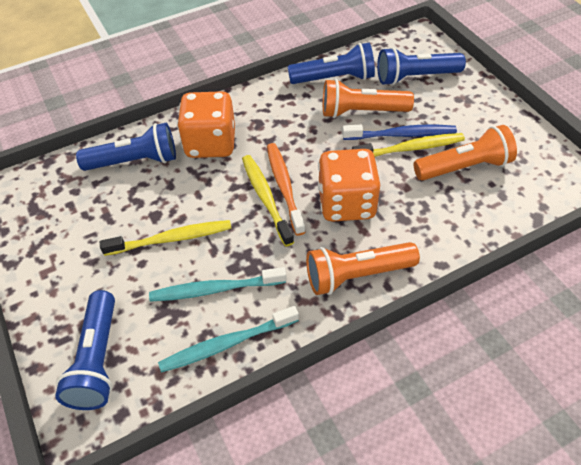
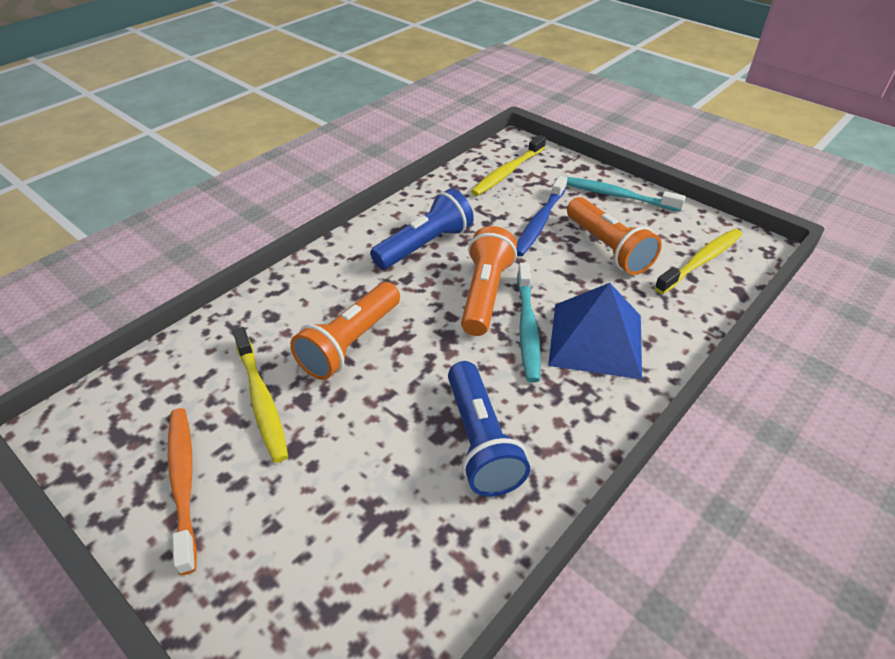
blue flashlight: [55,290,115,410] [76,123,176,171] [288,43,375,84] [377,47,466,85] = 4 -> [370,188,474,269] [448,361,530,497] = 2
blue pyramid: none = 0 -> [548,283,642,379] = 1
orange dice: [177,91,235,158] [318,149,380,222] = 2 -> none = 0

